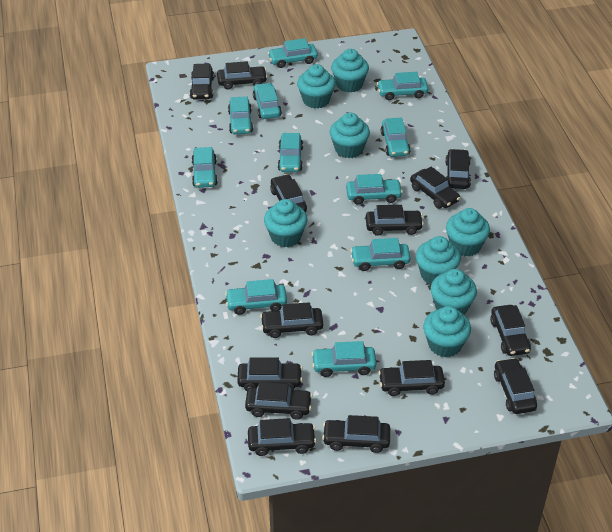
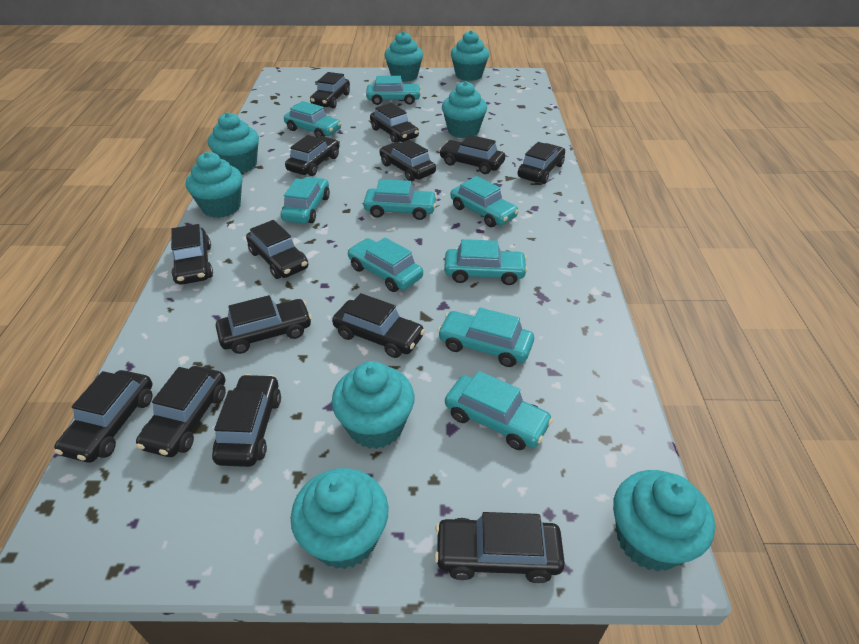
turquoise car: [192,147,218,188] [225,279,287,315] [228,96,253,134] [253,83,282,119] [268,38,318,68] [278,133,303,172] [312,341,376,377] [346,174,403,205] [351,238,411,271] [377,72,428,100] [381,117,411,157] = 11 -> [281,177,330,224] [284,101,342,137] [347,238,423,292] [363,179,437,220] [366,76,421,105] [437,307,534,367] [444,239,528,285] [445,371,553,450] [450,176,519,227] = 9

